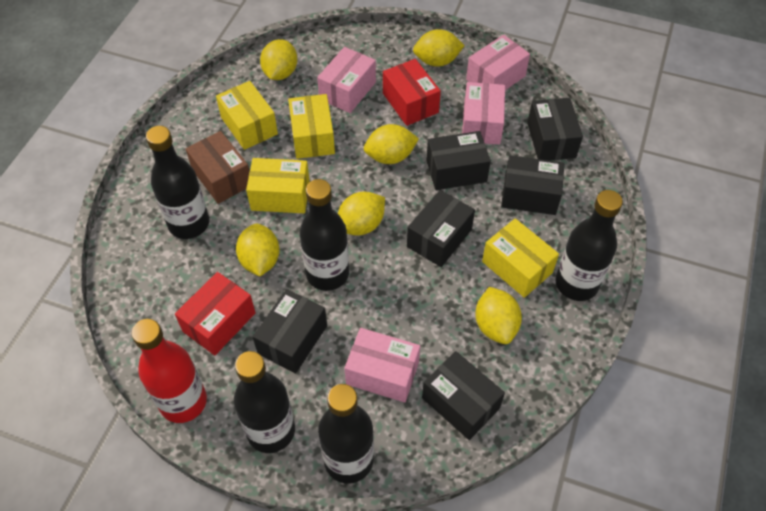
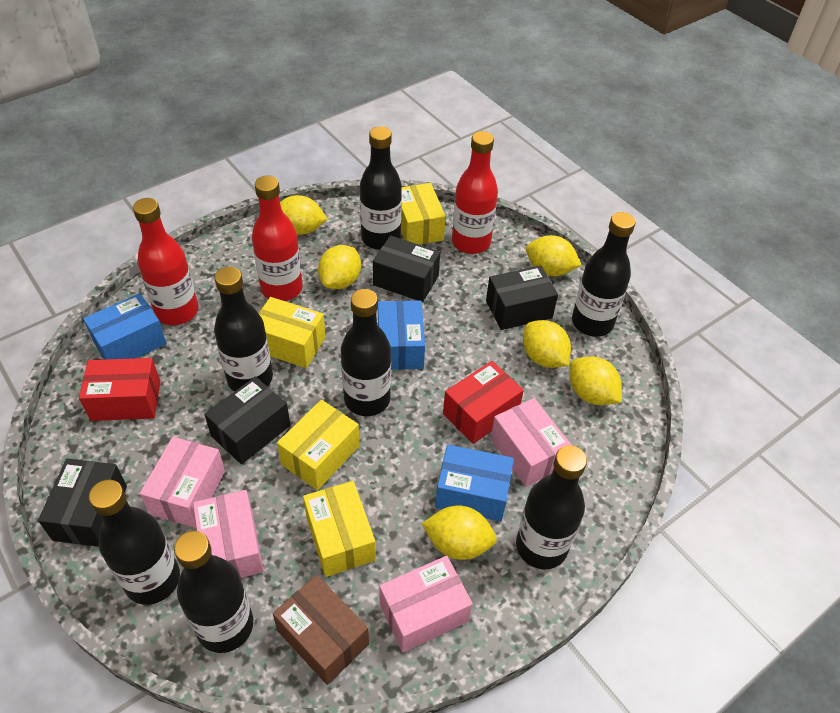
black bottle: [146,126,209,239] [234,351,295,453] [300,179,349,291] [318,384,374,484] [555,190,623,301] = 5 -> [89,480,180,605] [174,531,253,653] [214,267,273,392] [341,289,391,416] [360,126,402,250] [516,445,587,569] [572,212,636,337] = 7
black box: [253,289,327,374] [407,190,475,267] [422,351,505,440] [426,131,491,190] [501,155,564,215] [527,98,583,161] = 6 -> [38,458,127,547] [204,377,290,464] [373,235,440,302] [486,266,558,330] = 4
blue box: none = 0 -> [83,293,167,359] [378,301,425,370] [435,445,514,522] = 3
red bottle: [131,319,207,423] = 1 -> [133,198,198,325] [252,176,303,301] [452,131,498,254] = 3

